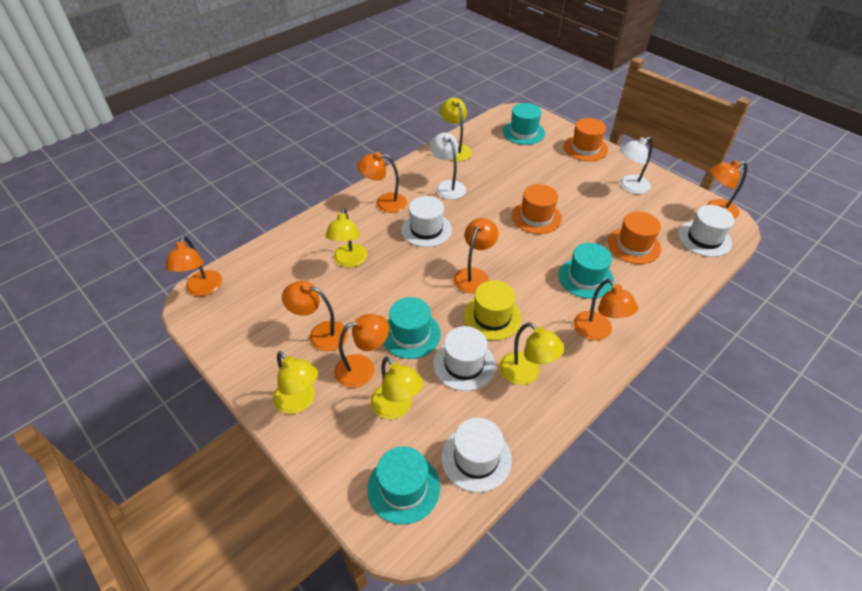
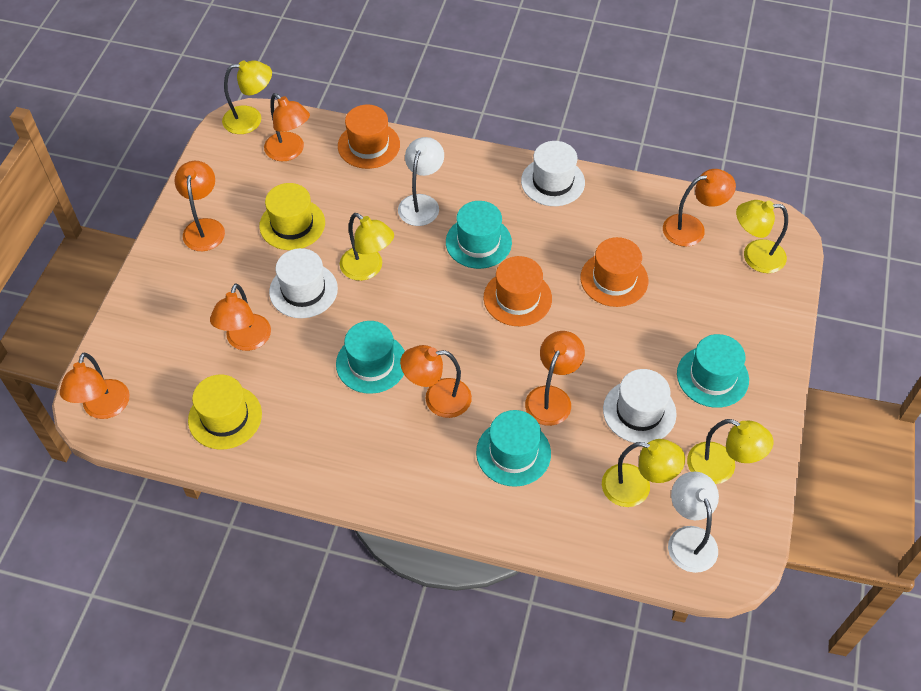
white hat: [401,196,452,247] [433,326,495,391] [441,418,512,492] [678,205,734,257] = 4 -> [269,248,338,318] [521,141,585,206] [603,369,677,443] = 3
yellow hat: [463,280,522,340] = 1 -> [188,374,262,450] [259,183,325,250] = 2

